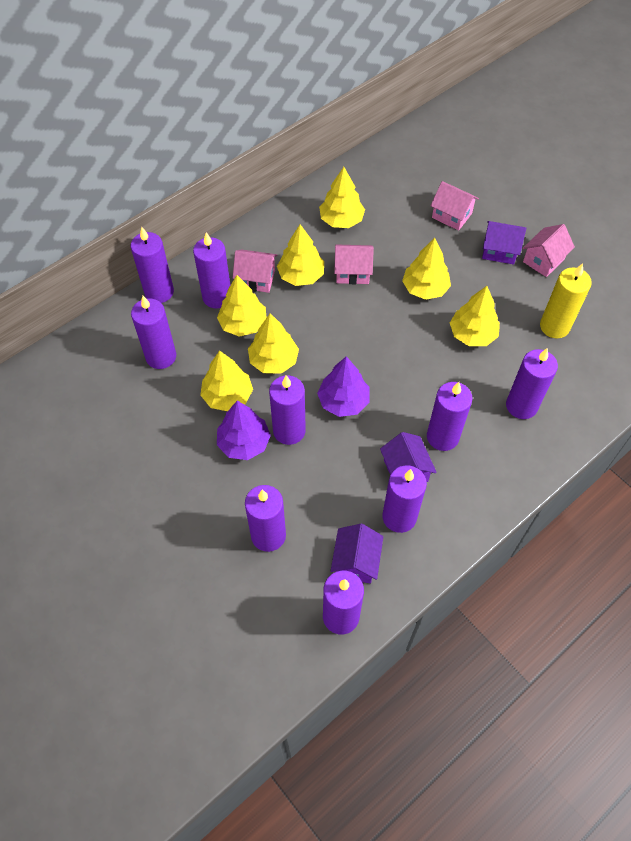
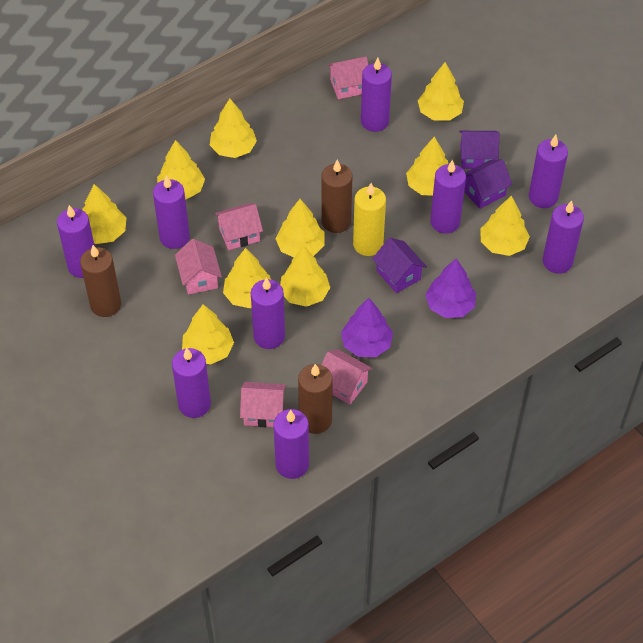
brown candle: none = 0 -> [80,245,121,317] [298,364,333,434] [321,160,352,233] = 3
pink house: [233,249,277,293] [334,244,374,284] [430,181,479,231] [523,224,575,277] = 4 -> [175,239,222,295] [214,203,263,250] [240,382,286,427] [321,349,373,404] [327,57,368,99] = 5
yellow tree: [200,350,253,411] [217,275,267,337] [248,313,299,374] [277,224,324,286] [319,167,365,228] [402,238,451,300] [450,286,500,346] = 7 -> [82,184,126,244] [157,140,205,200] [182,304,234,365] [210,98,257,158] [223,248,271,308] [275,199,325,258] [280,246,330,307] [406,137,448,196] [418,62,464,121] [480,195,530,256] = 10

